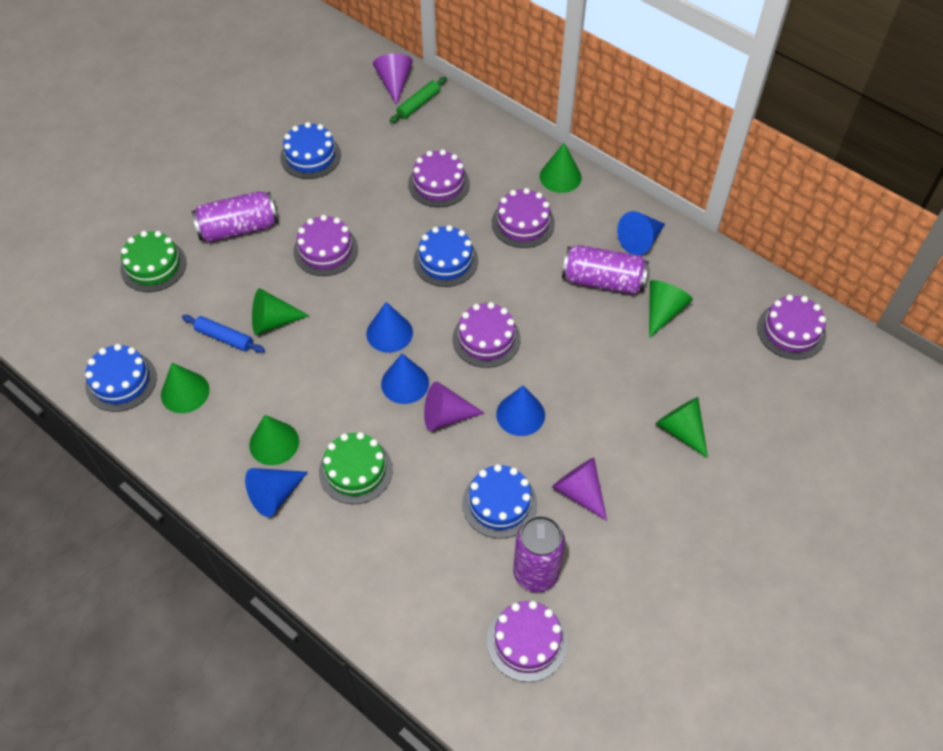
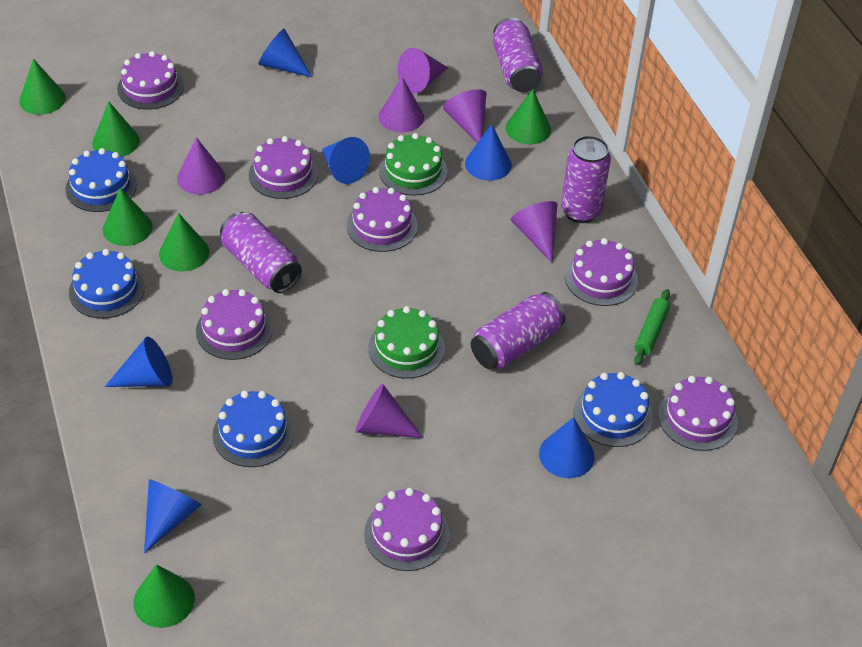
blue cone: [245,468,308,517] [366,302,413,353] [381,354,429,404] [496,386,545,436] [617,211,665,255] = 5 -> [105,337,173,387] [144,479,201,553] [258,29,312,77] [322,137,370,184] [465,124,512,181] [539,417,595,478] = 6
blue rolling pin: [182,315,265,353] = 1 -> none = 0
purple cake: [294,215,358,276] [408,149,470,207] [452,302,521,368] [487,601,568,682] [492,188,555,248] [757,295,826,360] = 6 -> [117,51,184,110] [196,289,273,360] [249,136,318,199] [347,187,418,252] [364,488,449,571] [565,238,638,306] [658,376,738,451] = 7
purple can: [192,191,278,243] [513,516,565,592] [562,245,649,295] = 3 -> [220,212,302,293] [471,292,566,369] [493,17,543,92] [561,135,611,223] = 4
purple cone: [373,53,413,105] [424,381,484,431] [552,458,607,521] = 3 -> [177,137,225,195] [355,384,423,438] [379,77,424,132] [398,48,448,93] [443,89,486,143] [511,201,557,263] = 6

